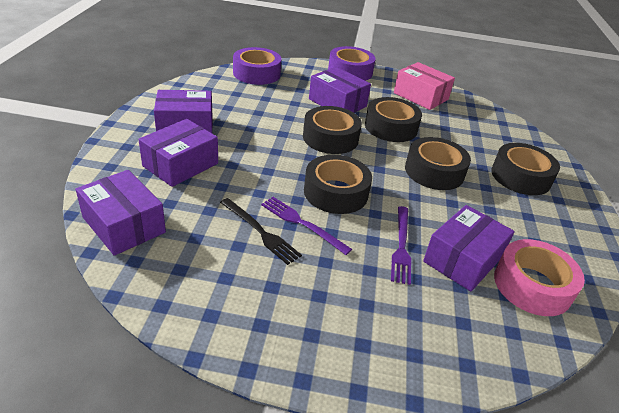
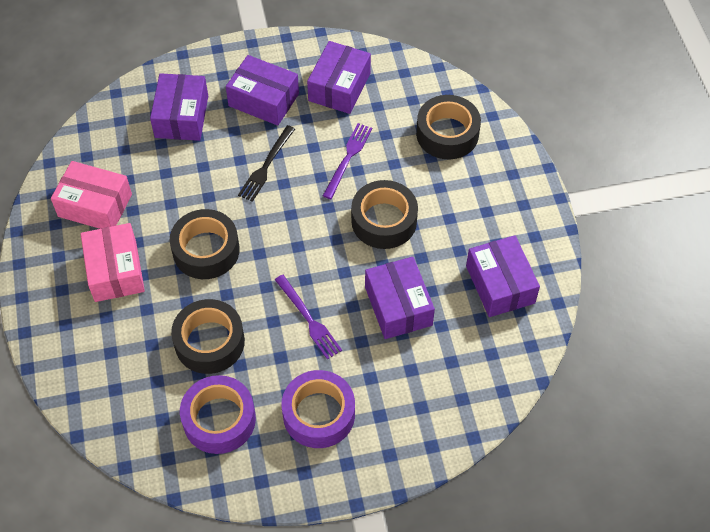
black tape: [303,106,362,154] [304,155,372,214] [365,97,422,142] [405,137,471,190] [491,143,560,195] = 5 -> [170,209,240,279] [171,299,245,374] [351,180,418,249] [416,95,481,159] = 4
pink box: [394,62,455,110] = 1 -> [51,161,132,229] [81,223,145,302] = 2
pink tape: [494,239,585,316] = 1 -> none = 0

